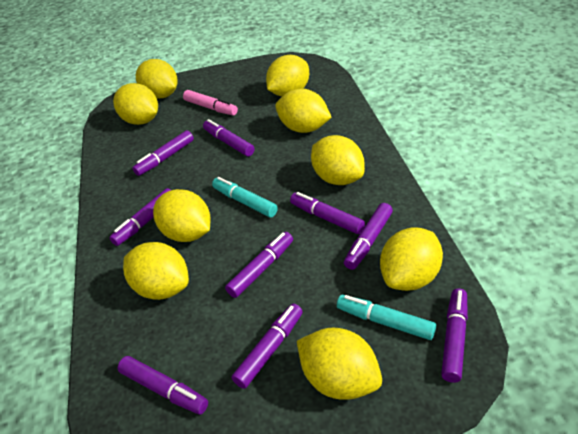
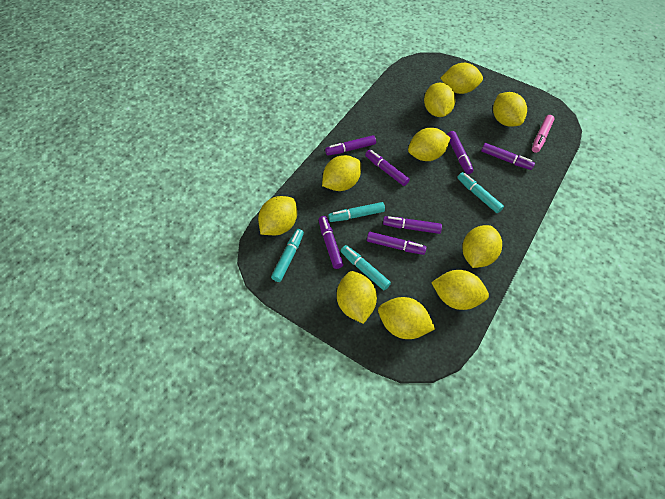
purple marker: [110,188,171,246] [117,356,208,415] [132,130,194,176] [203,119,255,156] [225,232,293,298] [231,304,303,389] [290,192,365,234] [344,203,393,270] [441,288,468,383] = 9 -> [319,216,343,269] [325,135,376,155] [365,150,410,186] [367,232,427,255] [383,216,442,234] [447,131,473,174] [481,143,535,170] = 7
turquoise marker: [212,177,278,217] [337,295,436,340] = 2 -> [271,229,304,282] [328,202,385,222] [341,245,391,290] [457,172,504,213] = 4
yellow lemon: [113,83,158,125] [123,242,189,300] [136,59,178,99] [153,189,210,242] [266,55,309,96] [275,89,332,133] [297,328,382,400] [311,135,365,185] [380,227,443,291] = 9 -> [258,196,297,235] [322,155,361,191] [337,271,377,324] [378,297,435,339] [408,128,450,161] [424,83,455,117] [431,270,489,310] [441,63,483,94] [463,225,502,268] [493,92,527,127] = 10

